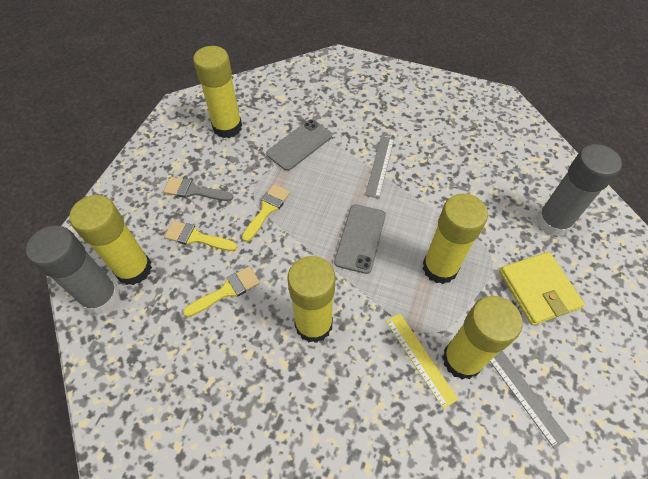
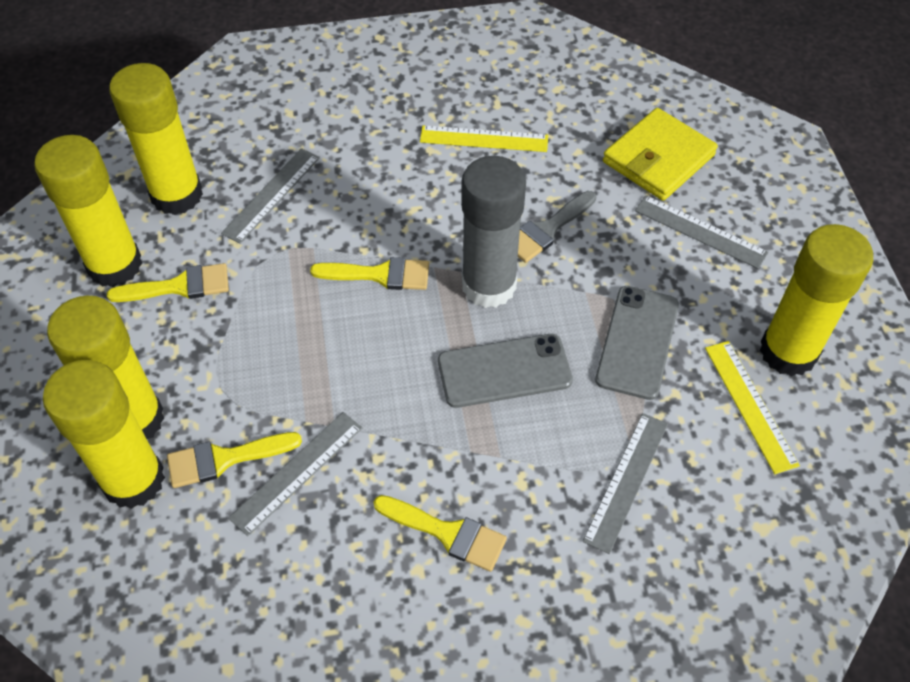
grey glue stick: [26,225,120,314] [536,144,622,236] = 2 -> [461,156,526,308] = 1
grey ruler: [365,136,394,198] [490,351,569,449] = 2 -> [221,148,320,244] [228,412,362,536] [582,413,668,554] [635,195,768,269] = 4
yellow brush: [164,221,237,251] [183,266,260,317] [242,184,290,242] = 3 -> [107,263,229,302] [167,432,302,488] [310,257,429,290] [373,495,507,572] = 4
yellow ruler: [386,313,459,409] = 1 -> [420,125,548,152] [705,341,800,474] = 2

